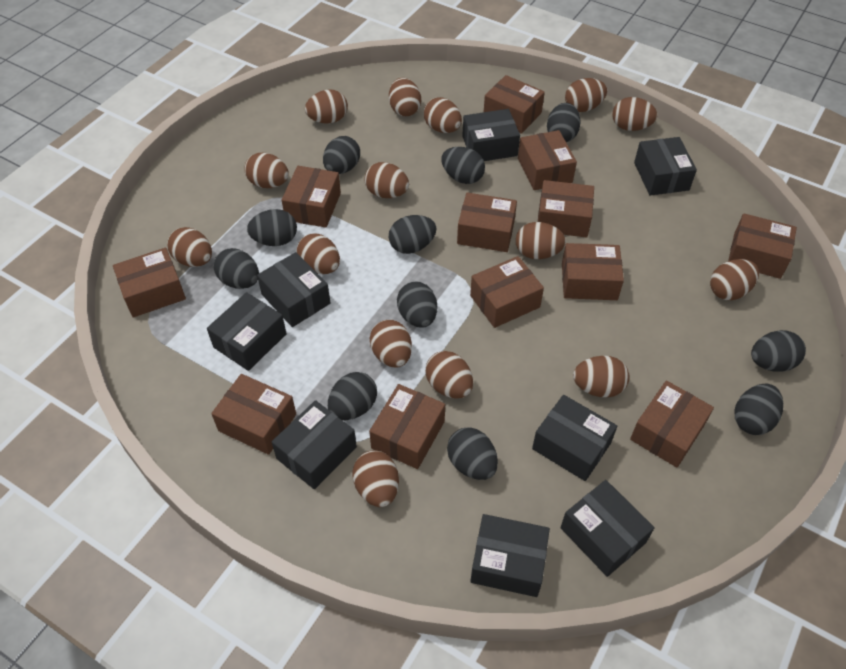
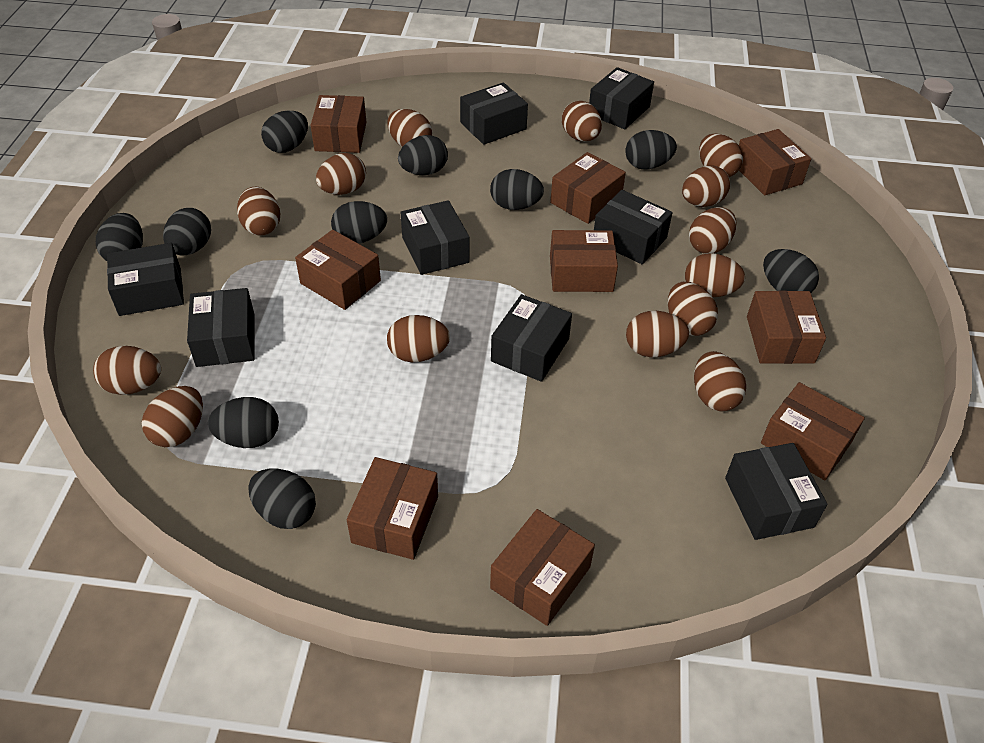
black egg: [214,248,259,289] [247,209,297,246] [323,136,360,174] [328,372,377,420] [389,215,437,254] [397,282,437,328] [441,147,485,184] [447,427,498,480] [547,103,581,142] [734,384,783,435] [751,330,806,372] = 11 -> [96,213,143,261] [163,208,211,255] [208,397,279,448] [248,469,316,529] [261,111,308,153] [331,201,387,243] [398,135,448,175] [490,169,544,210] [625,130,677,170] [763,249,819,293] = 10
brown box: [113,248,186,317] [211,374,296,455] [282,166,341,228] [369,384,445,469] [457,192,517,252] [470,256,544,328] [484,75,545,134] [518,130,577,190] [538,180,594,238] [562,243,624,300] [630,381,714,467] [728,213,797,279] = 12 -> [295,230,381,310] [311,95,366,153] [347,457,438,560] [490,509,595,626] [550,152,626,224] [550,230,618,292] [739,129,811,195] [747,291,826,364] [761,382,865,480] = 9
brown egg: [167,227,212,267] [244,153,289,188] [296,233,340,274] [305,89,348,123] [352,450,399,507] [364,162,409,198] [369,320,412,368] [389,78,421,116] [424,97,462,133] [425,351,473,398] [516,222,566,259] [565,78,607,112] [573,356,630,397] [612,97,657,131] [710,259,759,300] = 15 -> [93,346,161,395] [142,386,203,447] [237,187,280,235] [316,153,366,195] [387,109,432,147] [387,315,450,362] [562,101,602,142] [626,311,689,357] [668,282,718,336] [682,165,730,207] [685,253,745,297] [689,207,736,254] [694,351,746,411] [699,133,743,177] = 14

